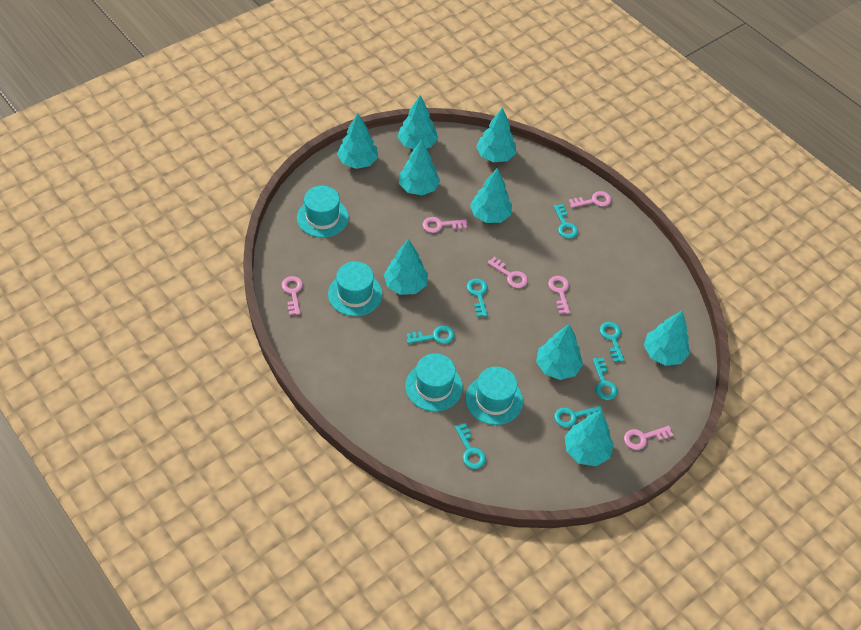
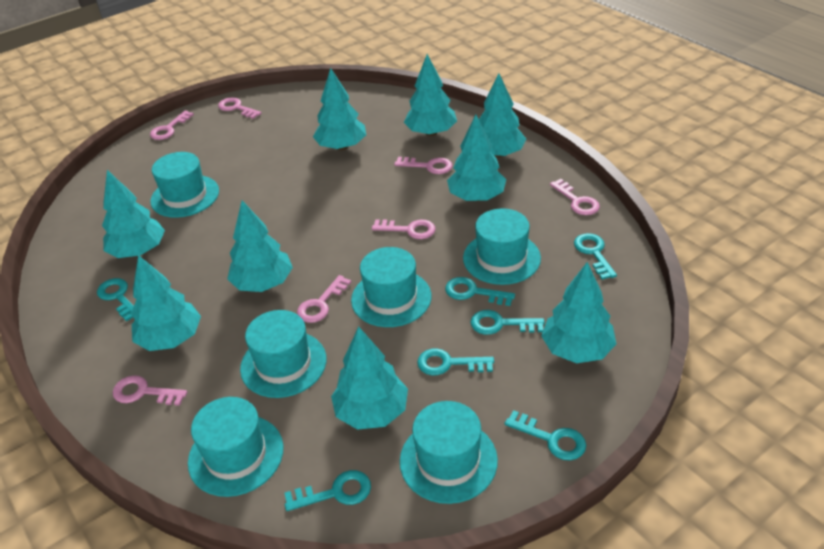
pink key: [281,276,303,315] [423,217,467,233] [487,257,528,288] [548,276,570,314] [569,191,611,208] [624,426,673,450] = 6 -> [113,375,187,406] [150,111,194,140] [218,98,262,119] [297,275,351,323] [372,219,436,239] [394,157,453,174] [550,179,600,215] = 7
turquoise hat: [297,186,349,238] [328,262,382,316] [405,353,463,411] [466,367,523,425] = 4 -> [150,152,219,218] [188,397,284,497] [240,310,326,398] [351,247,431,327] [400,401,498,504] [463,208,541,285] = 6

